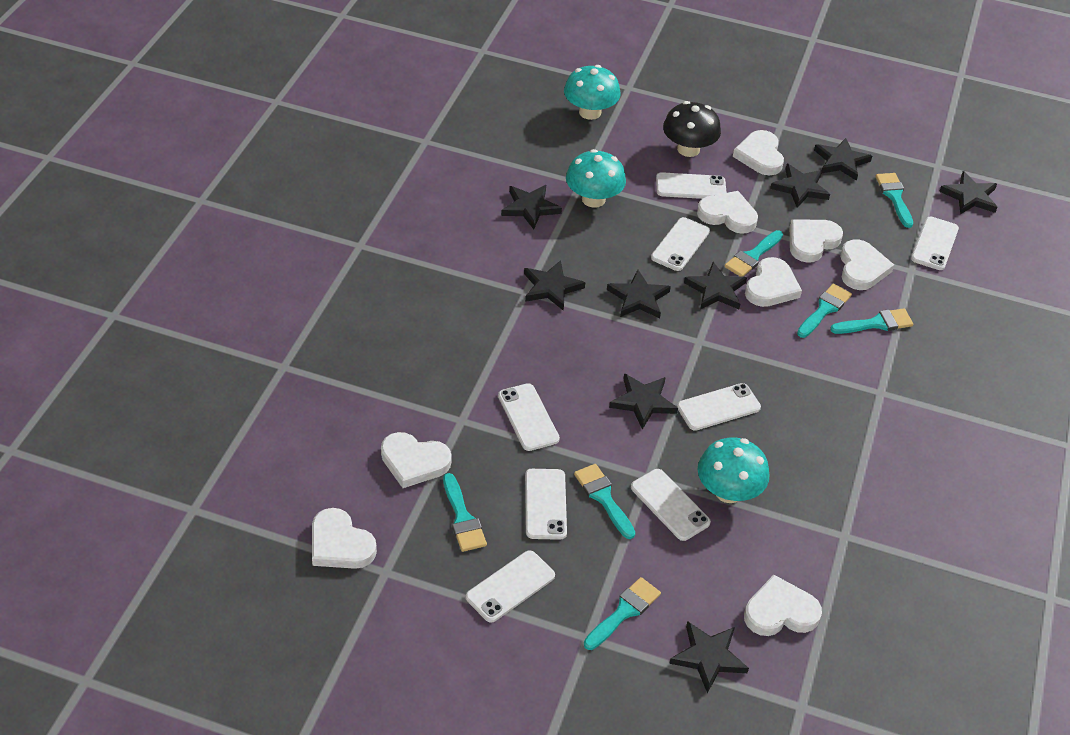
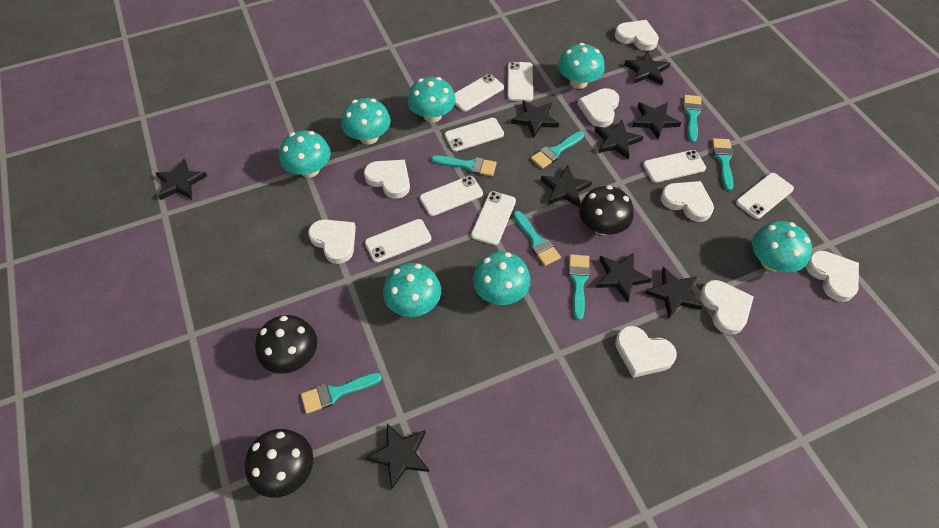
black mushroom: [663,101,721,157] = 1 -> [245,429,313,498] [255,315,317,374] [579,185,634,235] = 3
turquoise mushroom: [564,65,621,120] [566,149,626,208] [698,437,770,503] = 3 -> [279,130,331,178] [341,98,391,144] [383,263,441,317] [408,77,456,123] [473,252,531,305] [558,43,605,89] [752,221,812,272] = 7

